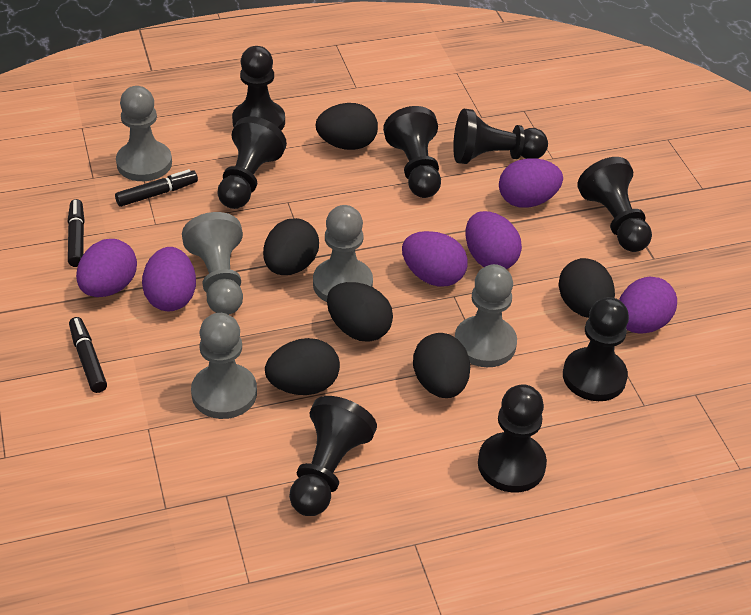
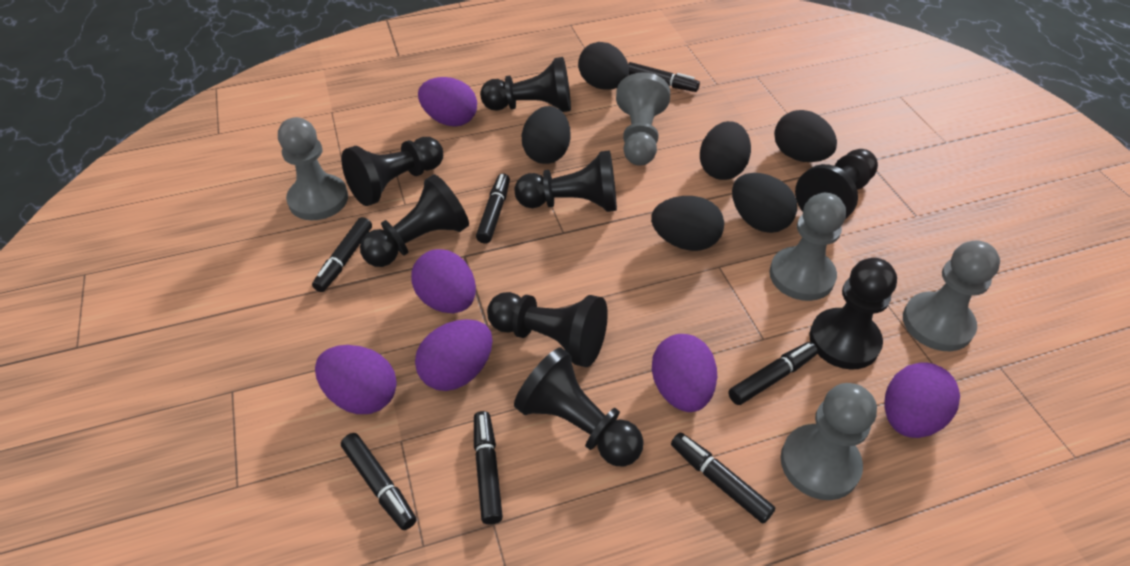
black marker: [68,199,85,267] [69,317,107,393] [115,169,198,207] = 3 -> [312,217,372,292] [341,433,416,530] [474,411,503,525] [476,173,510,244] [628,62,700,92] [671,432,775,523] [728,342,818,405] = 7

